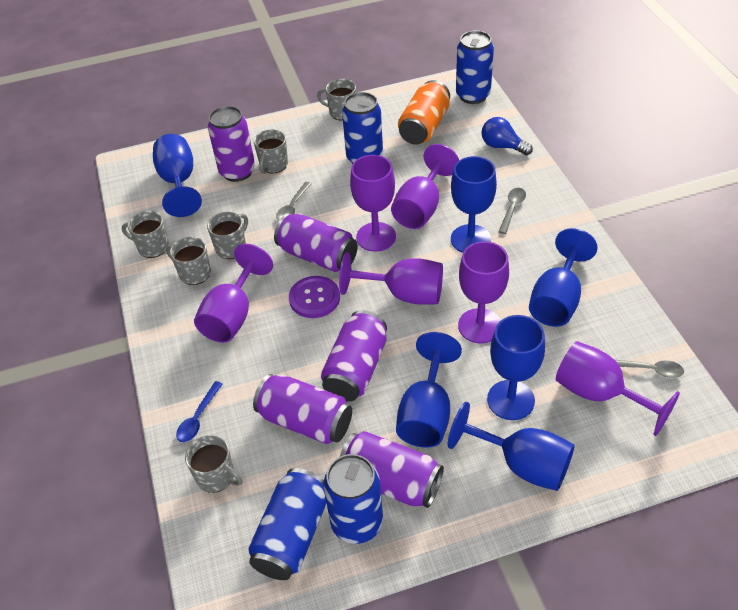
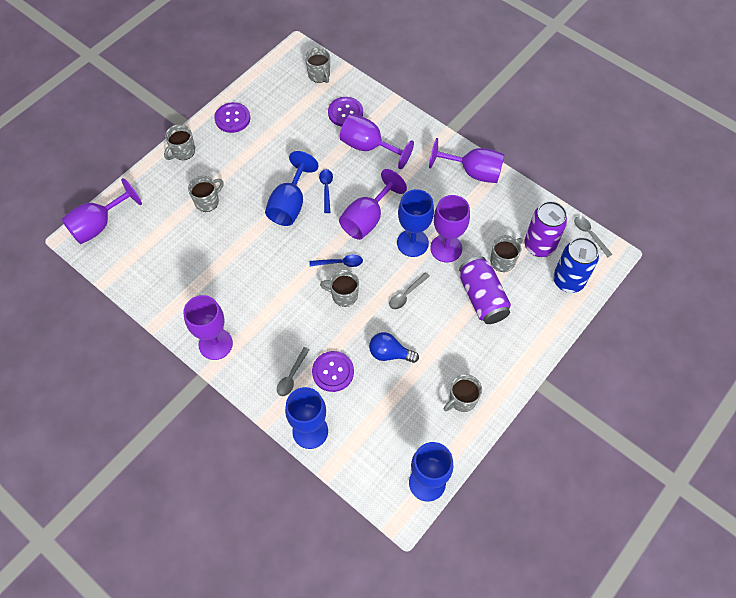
blue can: [248,468,326,580] [323,454,383,544] [342,92,383,164] [456,31,494,104] = 4 -> [553,237,599,293] = 1
blue goblet: [153,134,202,217] [396,332,462,448] [448,402,575,491] [451,156,497,253] [487,315,545,420] [529,228,598,327] = 6 -> [265,151,318,226] [285,387,328,449] [397,189,434,257] [409,442,453,502] = 4
blue spoon: [176,381,223,442] = 1 -> [310,254,363,267] [319,169,333,213] = 2
orange can: [398,80,450,145] = 1 -> none = 0
purple button: [289,276,340,318] = 1 -> [214,102,250,133] [312,351,354,392] [328,97,363,127] = 3
purple can: [208,106,255,182] [253,374,352,444] [274,213,358,272] [321,310,387,402] [340,431,444,508] = 5 -> [459,256,511,324] [524,201,567,257] = 2

